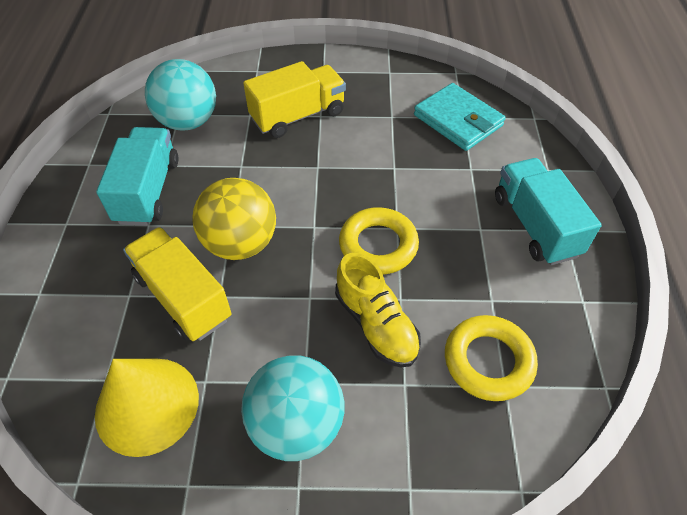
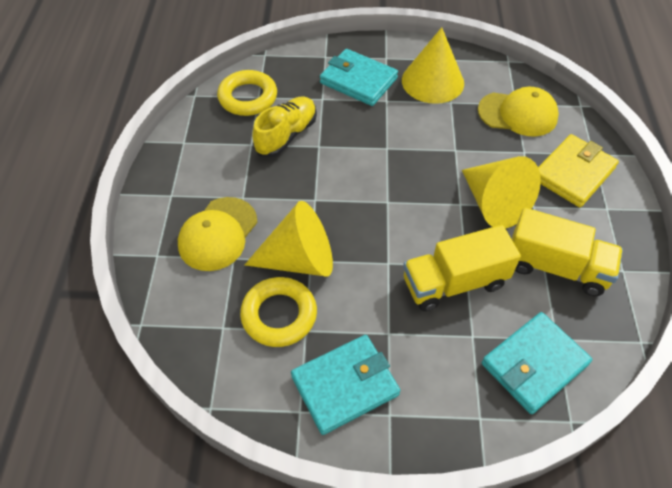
turquoise ball: [145,59,216,131] [241,355,345,461] = 2 -> none = 0
turquoise truck: [96,127,179,226] [495,158,602,265] = 2 -> none = 0
turquoise wallet: [414,83,506,151] = 1 -> [291,335,400,435] [320,49,398,106] [482,312,592,414] = 3
yellow ball: [192,178,276,260] = 1 -> none = 0
yellow cap: none = 0 -> [178,197,257,271] [478,87,559,136] = 2
yellow cone: [95,359,199,457] = 1 -> [245,201,333,277] [402,27,464,104] [462,156,541,229] = 3
yellow wallet: none = 0 -> [538,134,619,207] = 1

